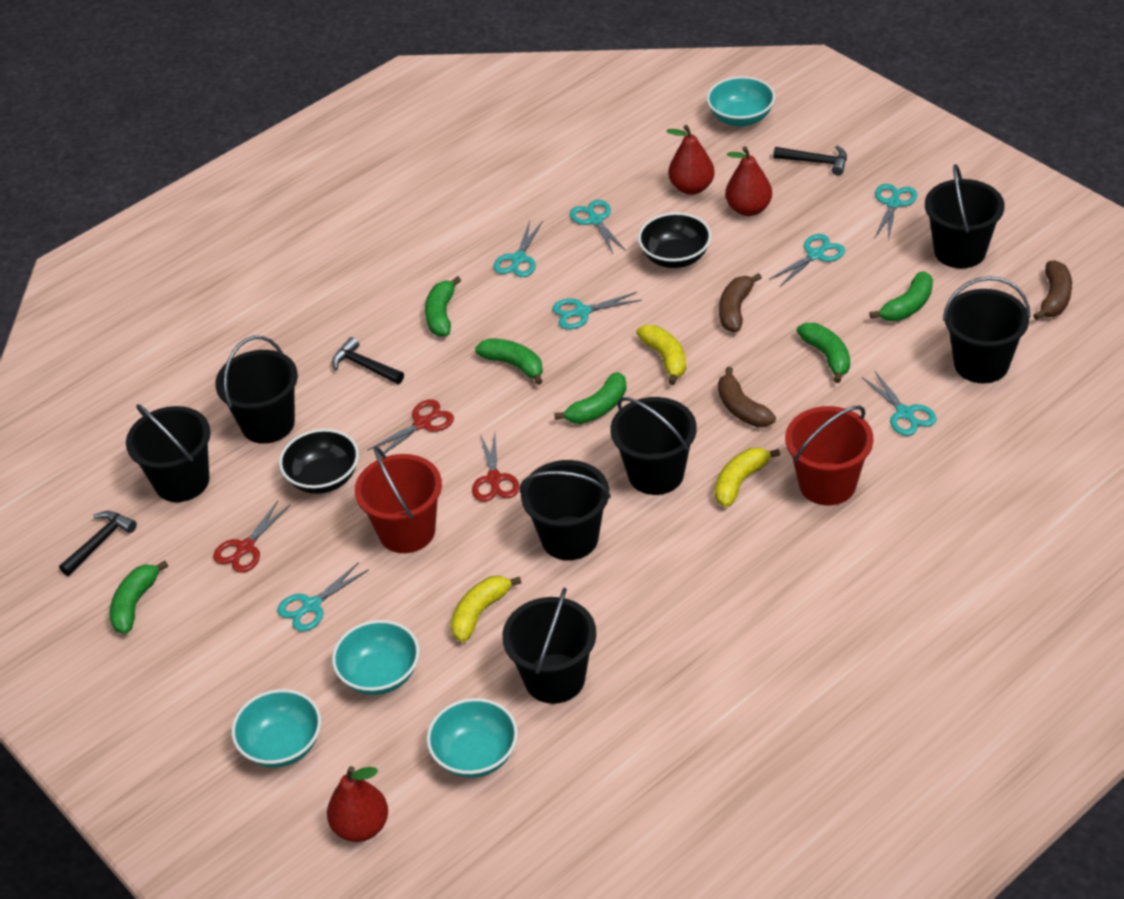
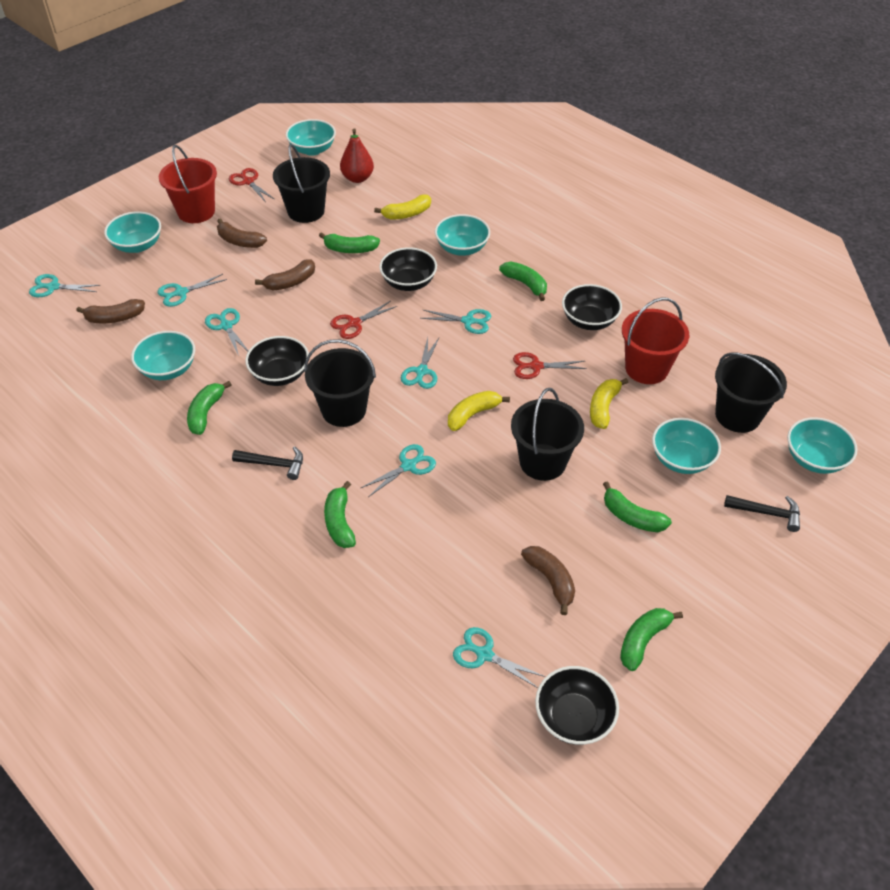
black bowl: [279,429,359,494] [638,212,711,268] = 2 -> [245,336,309,386] [379,247,437,291] [535,666,619,745] [562,284,622,330] = 4
black bucket: [126,404,211,502] [215,336,298,444] [502,588,596,704] [520,460,611,560] [610,397,697,495] [925,164,1005,268] [943,276,1030,383] = 7 -> [273,144,330,223] [304,339,376,427] [511,388,584,481] [715,352,787,433] = 4
black hammer: [59,511,137,576] [332,337,404,384] [773,145,847,176] = 3 -> [232,446,303,480] [724,495,800,532] = 2
brown banana: [718,367,776,427] [719,273,762,332] [1033,260,1072,320] = 3 -> [76,299,145,324] [217,218,267,248] [255,260,315,291] [521,546,575,615] = 4
red pear: [327,766,388,842] [666,125,715,195] [725,146,772,216] = 3 -> [340,128,374,183] = 1
turquoise bowl: [231,689,321,768] [332,620,420,695] [427,698,518,778] [707,76,775,127] = 4 -> [104,211,161,253] [131,331,195,380] [286,119,336,156] [435,214,490,256] [652,418,721,474] [787,417,858,474] = 6

